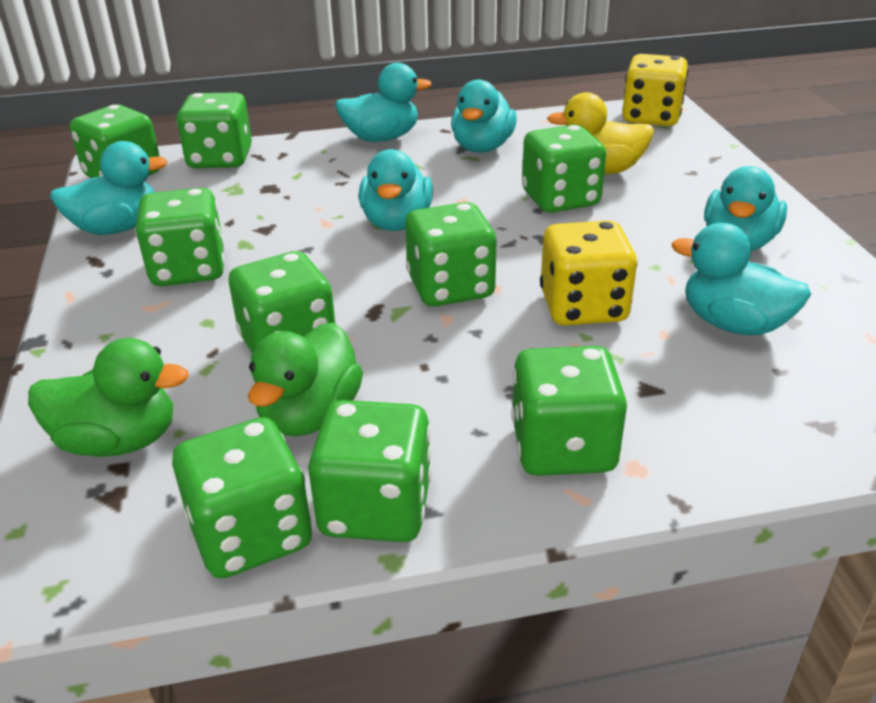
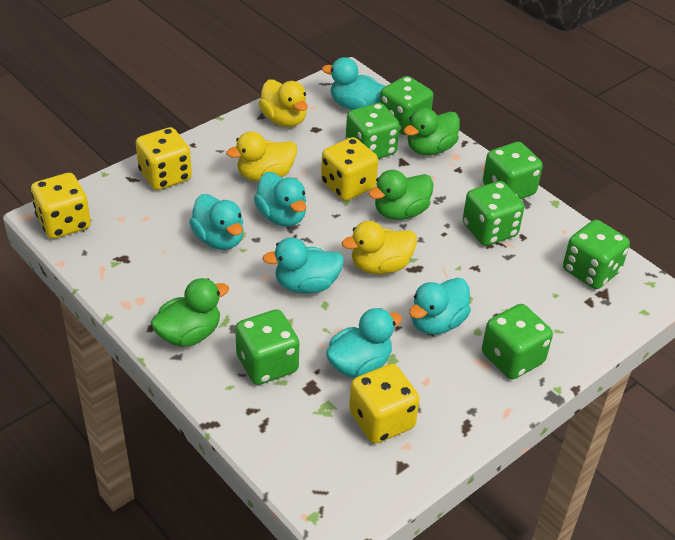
green dice: [70,104,160,178] [135,188,225,286] [172,417,312,579] [176,92,252,168] [229,251,335,353] [308,400,432,542] [405,202,497,307] [511,346,627,476] [522,125,606,213] = 9 -> [235,309,299,385] [346,103,400,159] [380,76,433,135] [463,181,524,246] [482,304,553,379] [483,142,543,199] [563,220,630,289] = 7
green duck: [28,338,189,457] [248,323,363,436] = 2 -> [151,278,229,347] [369,170,434,220] [404,108,460,155] = 3
yellow dice: [540,221,637,326] [622,54,688,126] = 2 -> [31,173,91,239] [136,127,192,190] [321,137,378,201] [349,364,420,444] = 4
yellow duck: [547,92,654,174] = 1 -> [226,131,297,182] [259,79,308,127] [342,221,417,275] = 3

